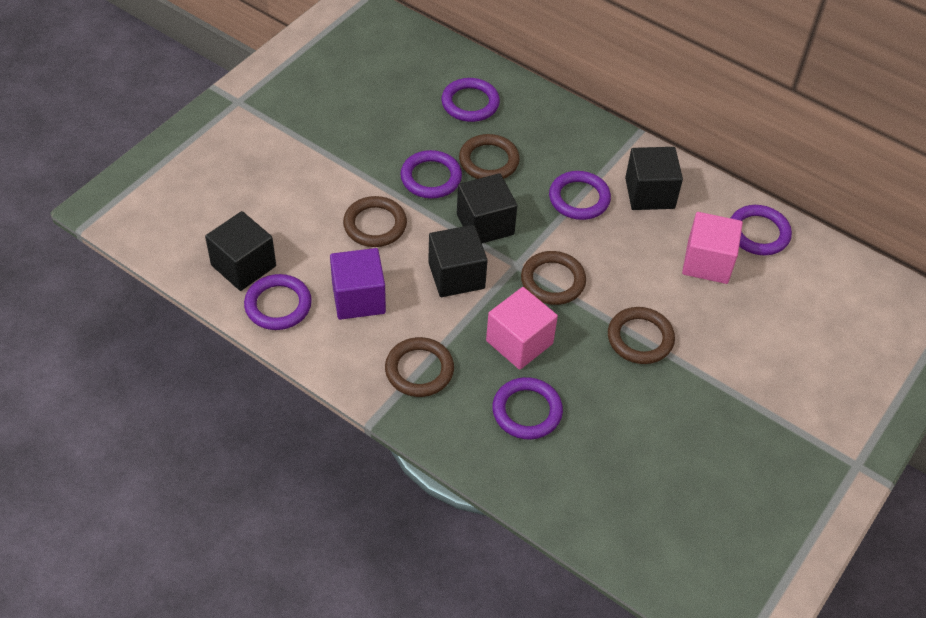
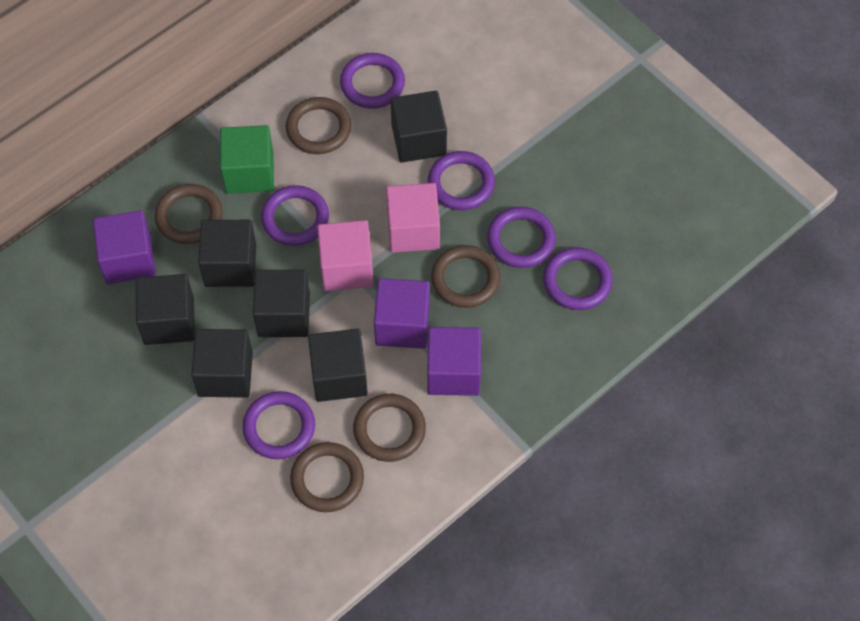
black cube: [205,211,276,291] [428,225,488,297] [457,173,517,243] [625,147,683,210] = 4 -> [136,274,195,345] [191,329,253,398] [198,220,256,287] [253,270,310,337] [308,329,368,402] [391,91,447,163] = 6
green cube: none = 0 -> [220,125,274,194] = 1
purple cube: [330,248,386,320] = 1 -> [93,210,156,284] [374,278,430,349] [427,327,481,396] = 3

